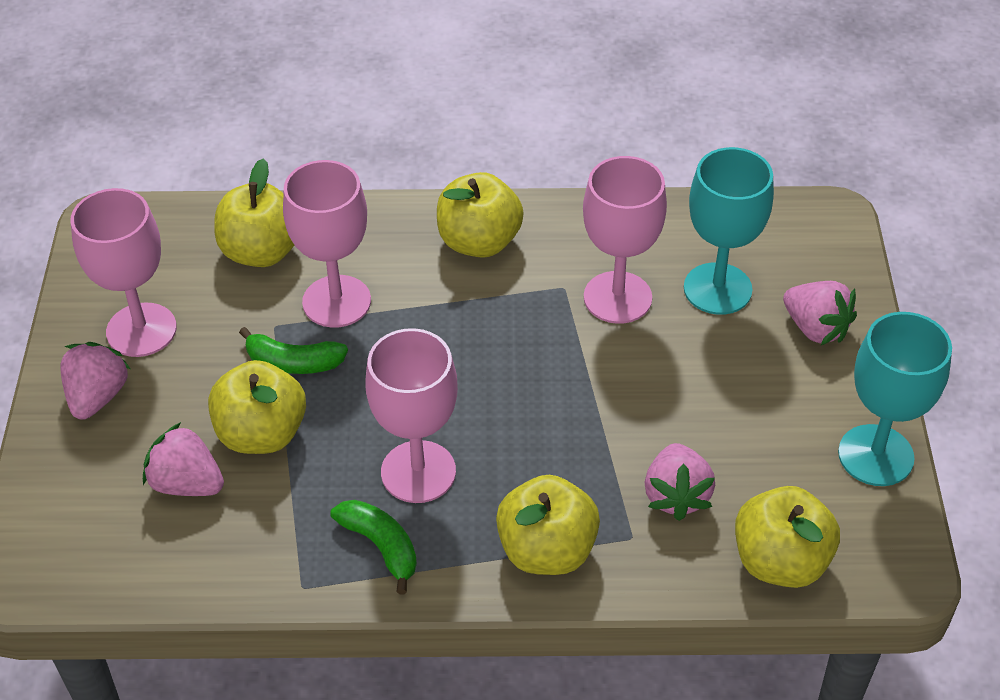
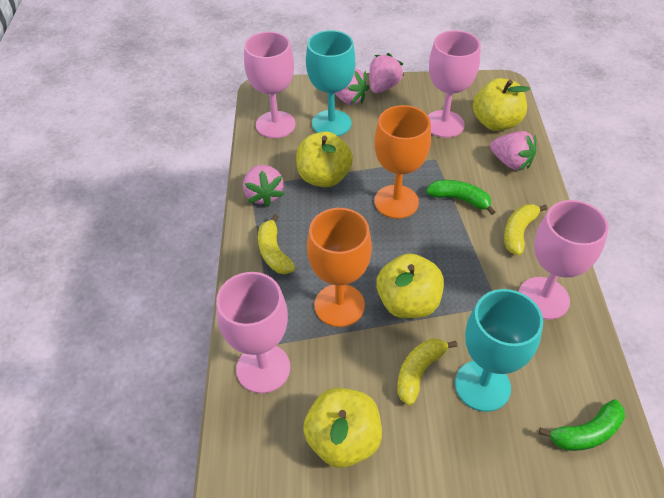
orange goblet: none = 0 -> [307,208,372,327] [374,105,431,219] = 2
yellow apple: [208,360,306,454] [214,159,294,267] [437,172,524,258] [496,475,600,575] [735,486,840,588] = 5 -> [296,131,353,187] [303,388,382,468] [376,253,444,319] [473,78,530,131] = 4
yellow banana: none = 0 -> [258,214,295,274] [397,339,457,405] [504,204,547,255] = 3

